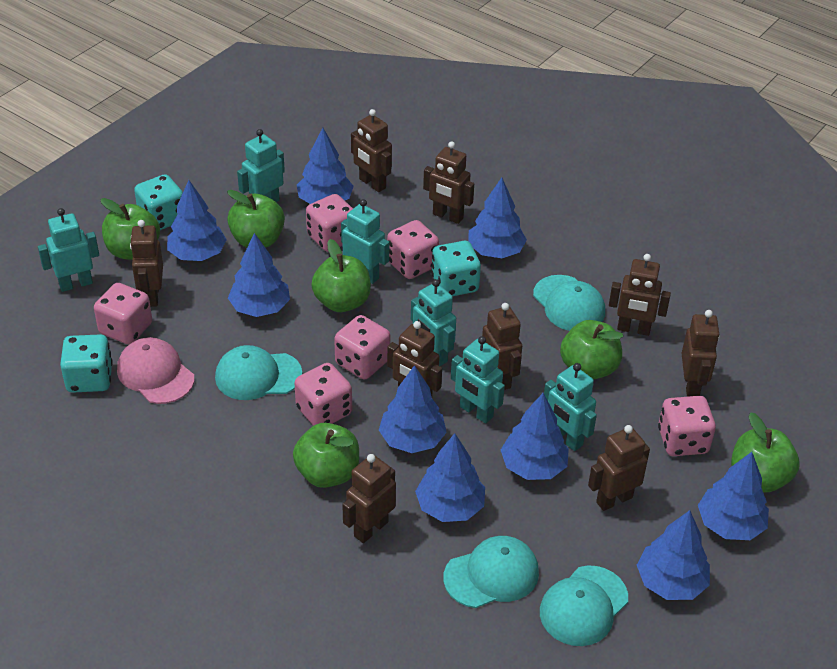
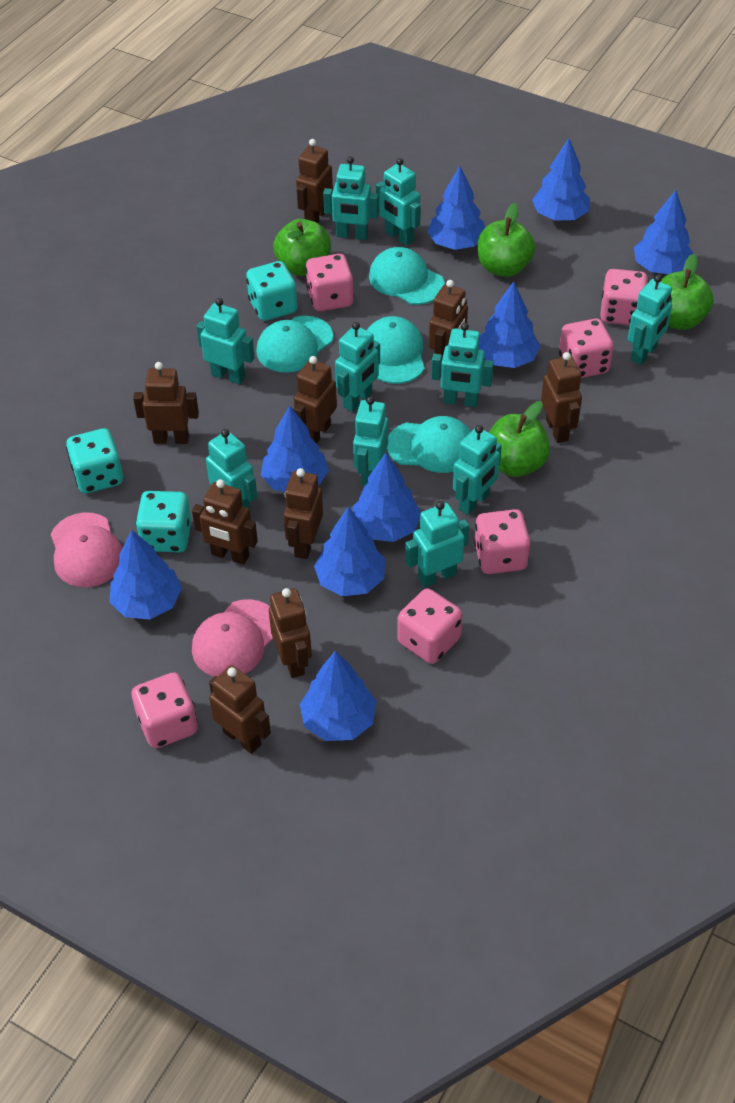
green apple: [101,198,160,260] [227,190,285,248] [293,423,359,488] [311,239,371,312] [560,320,623,380] [731,412,799,493] = 6 -> [273,219,331,276] [478,203,535,277] [489,401,550,477] [661,254,714,330] = 4
pink cap: [117,337,194,404] = 1 -> [51,512,122,587] [192,599,273,677] = 2
turquoise robot: [38,208,99,292] [237,129,285,202] [341,199,389,284] [411,279,456,366] [451,336,505,424] [544,363,597,451] = 6 -> [196,298,255,385] [206,429,257,512] [323,156,379,240] [335,322,380,412] [353,396,388,486] [376,158,421,246] [405,501,469,587] [431,323,494,407] [453,425,502,515] [628,275,672,365] = 10

